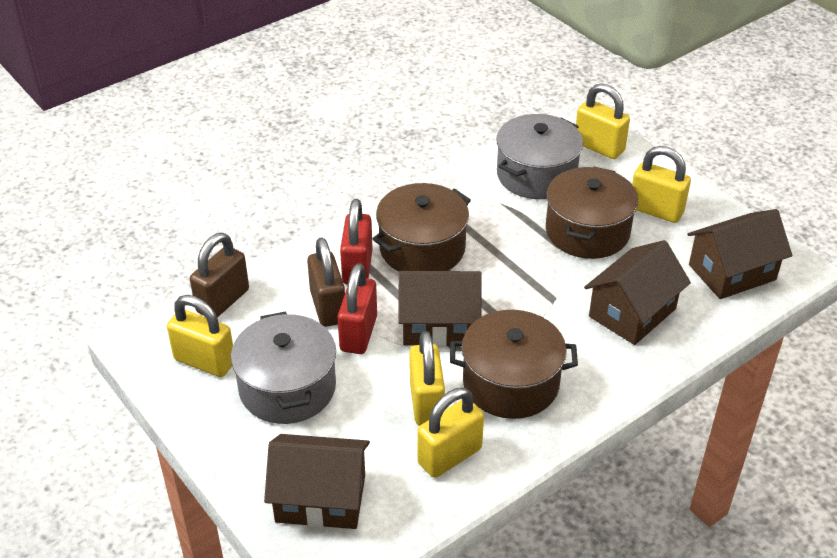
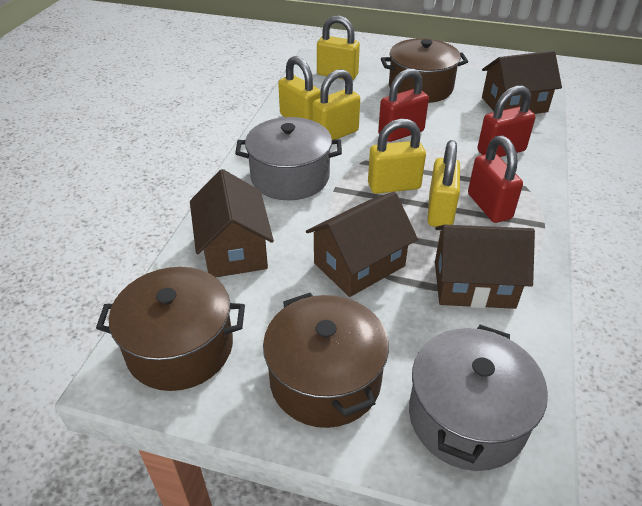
brown padlock: [190,233,249,318] [307,237,345,327] = 2 -> none = 0
red padlock: [337,263,377,354] [340,199,373,285] = 2 -> [378,69,429,142] [468,135,523,223] [477,86,535,157] = 3

